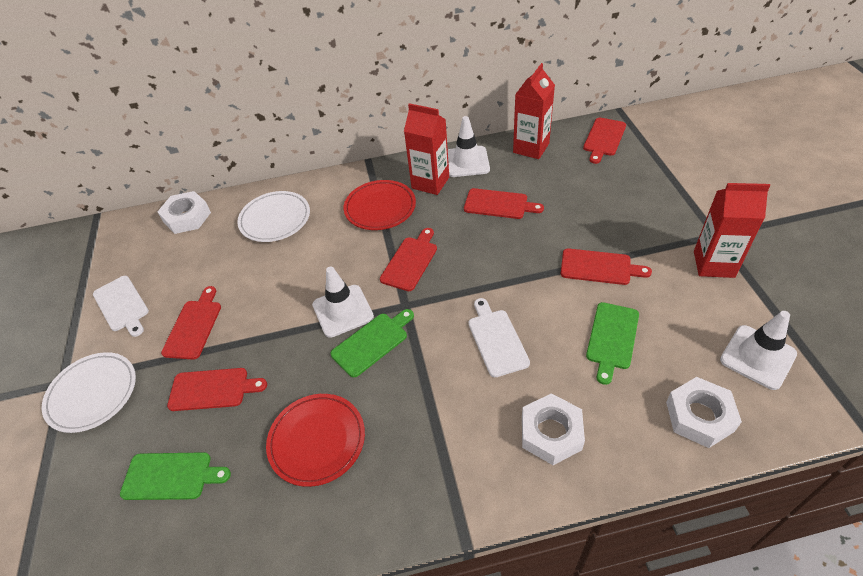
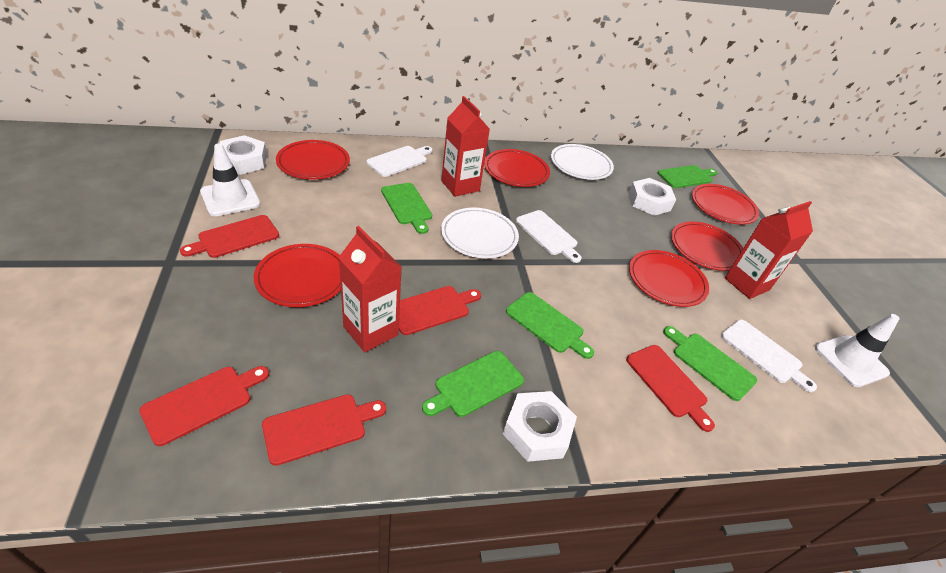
green cutting board: [120,452,231,500] [331,309,414,377] [586,302,639,385] = 3 -> [381,183,432,234] [422,351,524,417] [506,292,594,359] [658,165,717,188] [663,326,757,401] = 5
red cutting board: [161,286,221,360] [167,368,267,411] [380,228,437,291] [464,188,544,219] [561,248,652,285] [583,118,626,164] = 6 -> [139,366,269,446] [180,215,279,258] [262,395,386,466] [399,286,481,335] [626,345,715,432] = 5
red plate: [266,394,365,487] [344,180,416,230] = 2 -> [254,244,341,307] [276,140,350,180] [484,149,550,187] [629,250,709,307] [671,222,743,271] [692,184,759,225] = 6
white cutting board: [93,276,149,337] [468,298,530,377] = 2 -> [366,146,432,177] [516,210,582,263] [721,320,817,392] = 3
white traffic cone: [312,266,374,338] [448,116,490,177] [720,311,797,390] = 3 -> [200,144,260,216] [815,314,900,387] = 2

